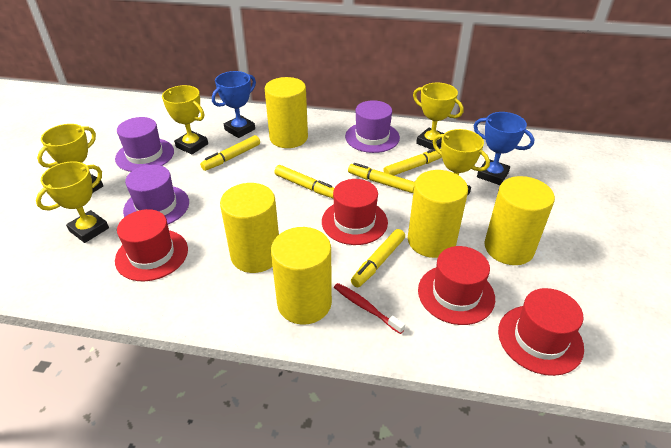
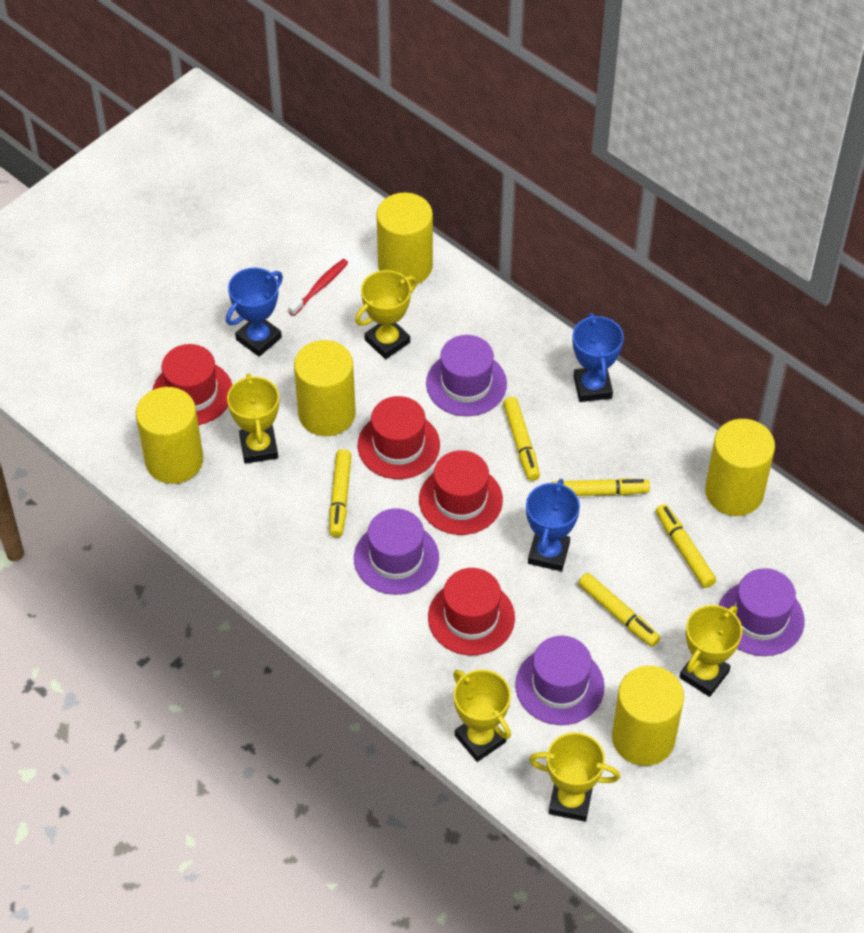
blue trophy: [212,71,256,138] [474,112,534,185] = 2 -> [226,268,283,357] [526,479,580,571] [573,313,624,402] = 3
purple hat: [115,117,174,172] [123,165,189,224] [345,100,400,153] = 3 -> [354,508,439,595] [426,335,507,416] [515,636,605,725] [719,568,804,656] = 4

